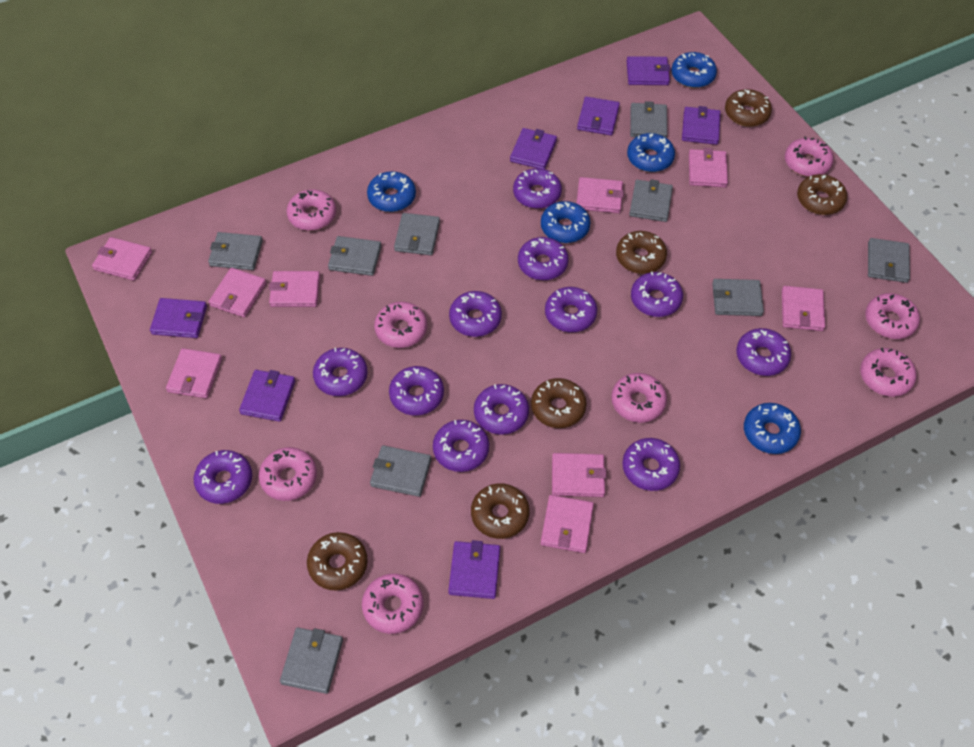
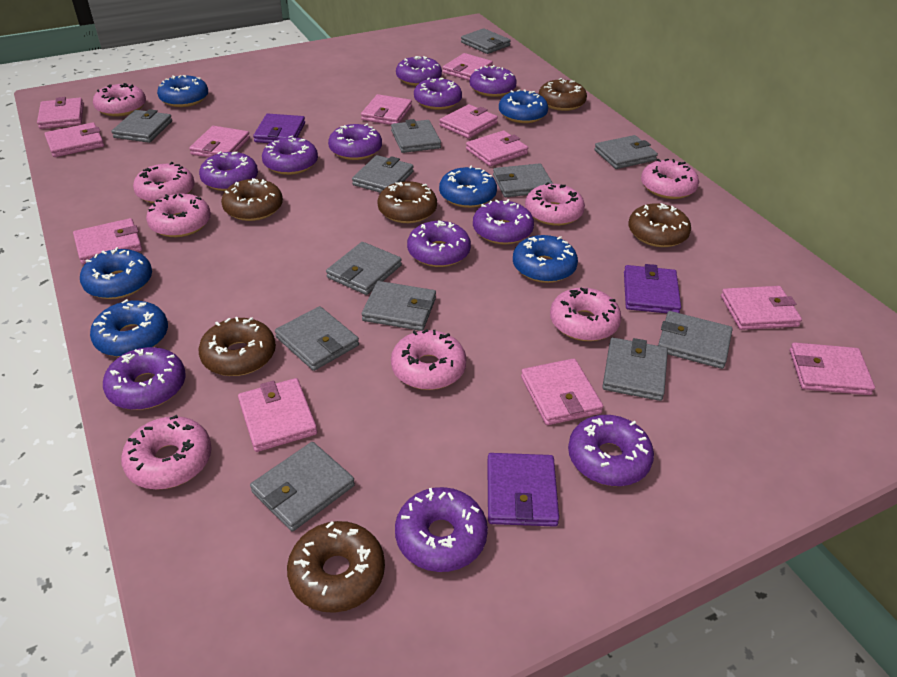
blue donut: [367,171,416,212] [541,201,590,243] [627,133,675,172] [671,52,717,88] [744,403,801,454] = 5 -> [80,247,152,299] [90,299,168,357] [157,75,208,107] [439,165,497,208] [499,89,548,123] [513,235,578,283] = 6
grey wallet: [208,232,263,270] [280,627,343,694] [328,236,382,276] [370,445,431,497] [394,213,440,255] [629,180,673,222] [630,101,667,138] [712,279,764,316] [868,238,910,283] = 9 -> [112,109,172,143] [250,442,355,531] [275,306,359,371] [326,242,402,295] [352,155,414,193] [362,281,436,331] [391,119,441,153] [461,28,510,54] [493,163,553,197] [594,135,658,169] [602,338,668,401] [658,311,733,369] = 12
pink wallet: [92,237,152,281] [166,348,222,398] [209,268,266,317] [269,271,320,307] [541,495,594,553] [552,453,607,497] [576,177,624,213] [689,148,728,187] [782,286,825,331] = 9 -> [37,97,84,129] [44,122,104,157] [73,218,142,265] [189,126,250,158] [238,378,317,452] [361,94,412,125] [439,104,498,138] [442,53,493,81] [466,130,528,166] [521,358,603,425] [721,286,802,330] [790,342,875,395] = 12
purple donut: [194,450,252,504] [313,348,368,396] [389,366,444,416] [433,420,489,472] [449,291,502,337] [474,384,529,435] [513,168,562,209] [518,237,569,280] [545,287,597,332] [622,438,680,491] [631,271,683,317] [736,328,791,376] = 12 -> [103,347,186,410] [199,151,258,191] [262,135,318,175] [328,124,382,160] [395,487,488,572] [396,56,442,86] [407,220,471,267] [414,78,462,110] [470,65,517,97] [473,199,534,245] [568,415,654,486] = 11
purple wallet: [150,298,207,338] [239,370,295,422] [448,540,500,599] [510,128,557,169] [577,97,620,136] [627,56,670,85] [682,106,721,145] = 7 -> [253,114,305,143] [487,453,559,527] [624,264,681,313] = 3

